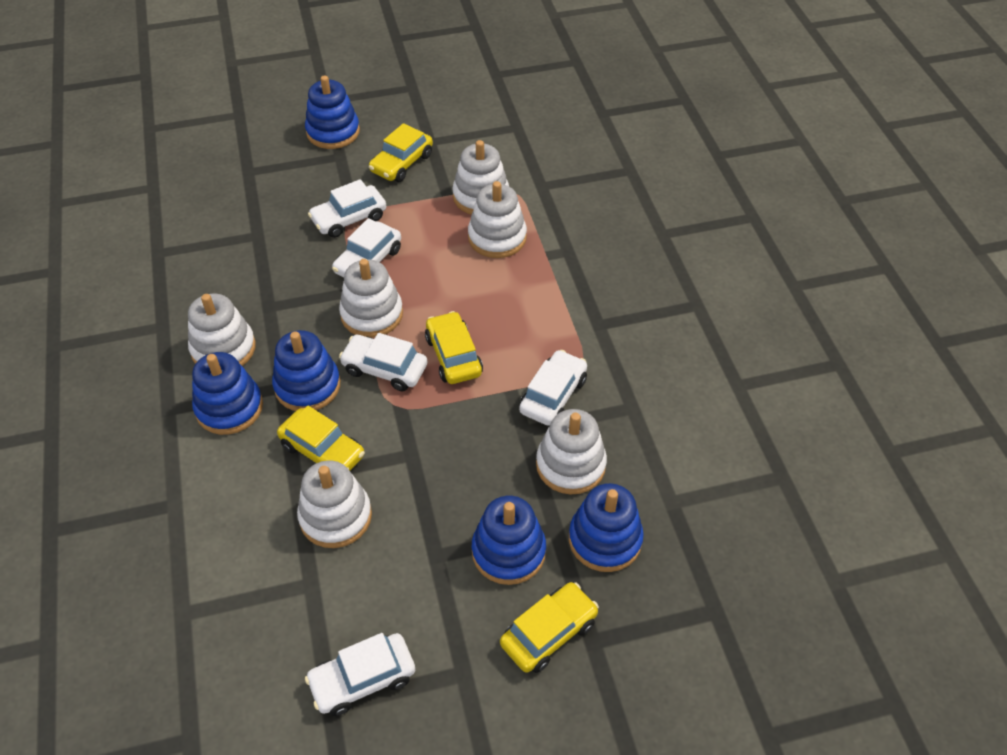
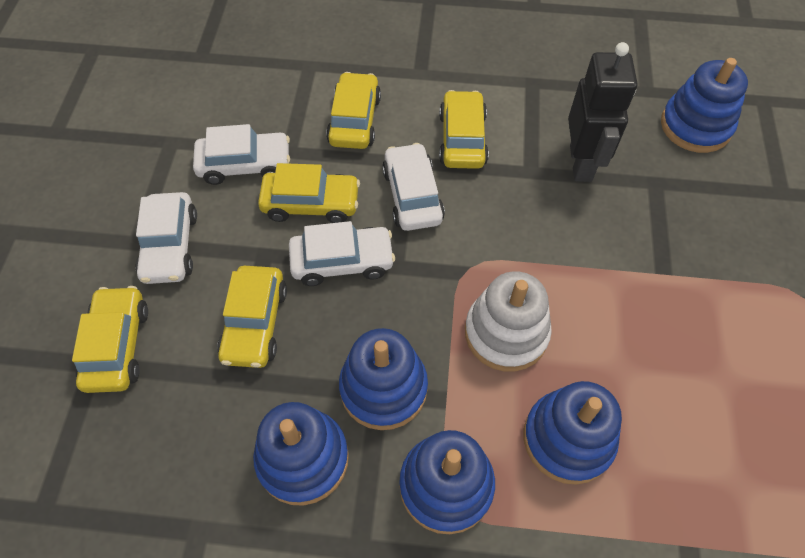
black robot: none = 0 -> [568,42,637,182] = 1
white car: [305,633,415,716] [308,179,386,238] [332,218,401,277] [339,333,428,391] [519,350,587,426] = 5 -> [135,192,197,284] [193,124,290,185] [289,221,395,286] [382,143,445,231] = 4
white stacking toy: [188,294,256,366] [297,461,372,548] [339,259,403,338] [452,140,509,215] [468,181,527,258] [536,409,607,494] = 6 -> [465,271,552,372] = 1
yellow car: [277,406,365,471] [369,123,433,182] [425,311,483,384] [500,582,599,673] = 4 -> [72,286,148,393] [217,266,287,368] [258,163,360,223] [326,72,381,149] [439,90,489,169] = 5

